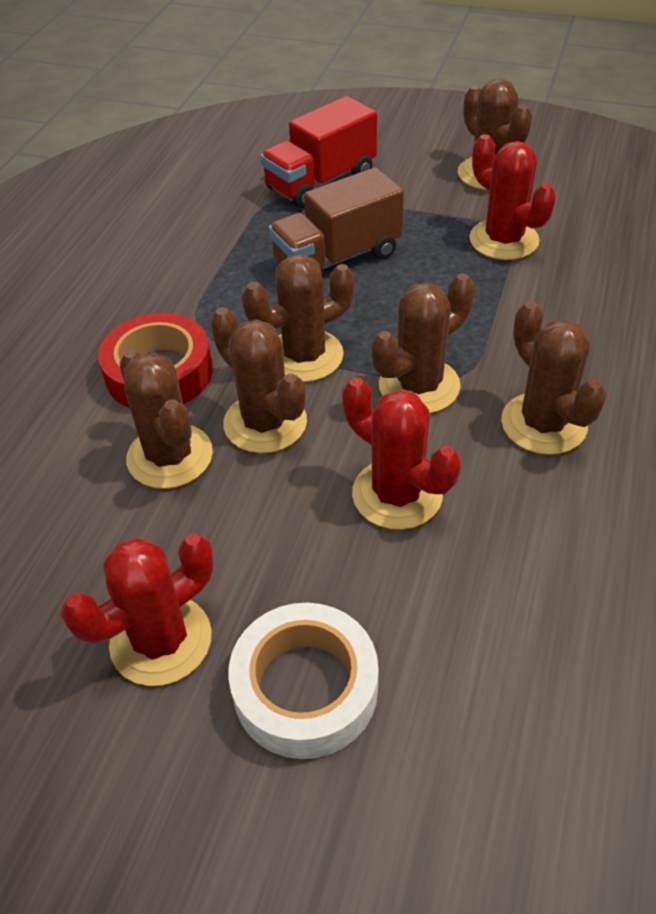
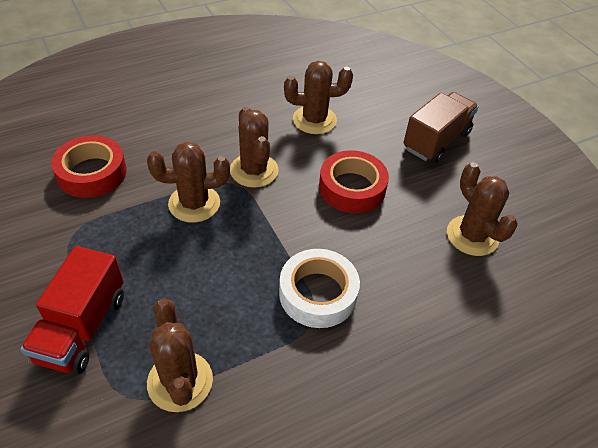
brown cactus: [120,350,213,489] [210,307,307,453] [242,254,355,382] [372,273,475,413] [458,78,532,190] [501,301,607,455] = 6 -> [147,142,230,223] [147,298,213,412] [230,107,279,188] [284,61,353,134] [447,162,518,256] = 5
red cactus: [60,533,213,686] [342,377,461,530] [469,134,556,260] = 3 -> none = 0
red tape: [98,313,213,408] = 1 -> [51,135,127,198] [319,150,389,213] = 2

